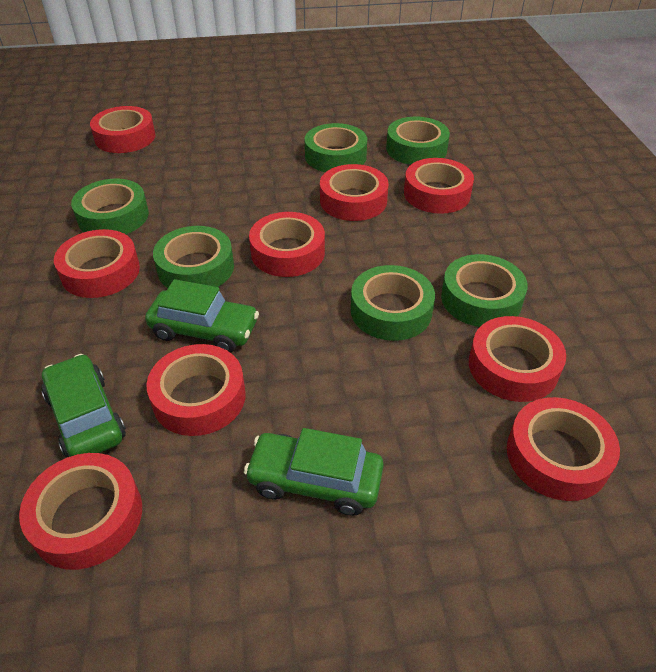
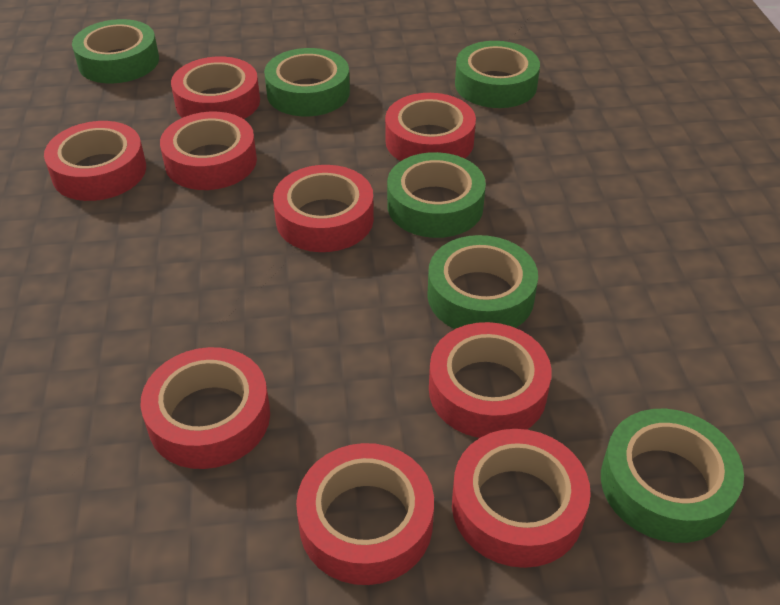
green car: [41,354,126,458] [145,279,259,353] [244,428,384,516] = 3 -> none = 0

